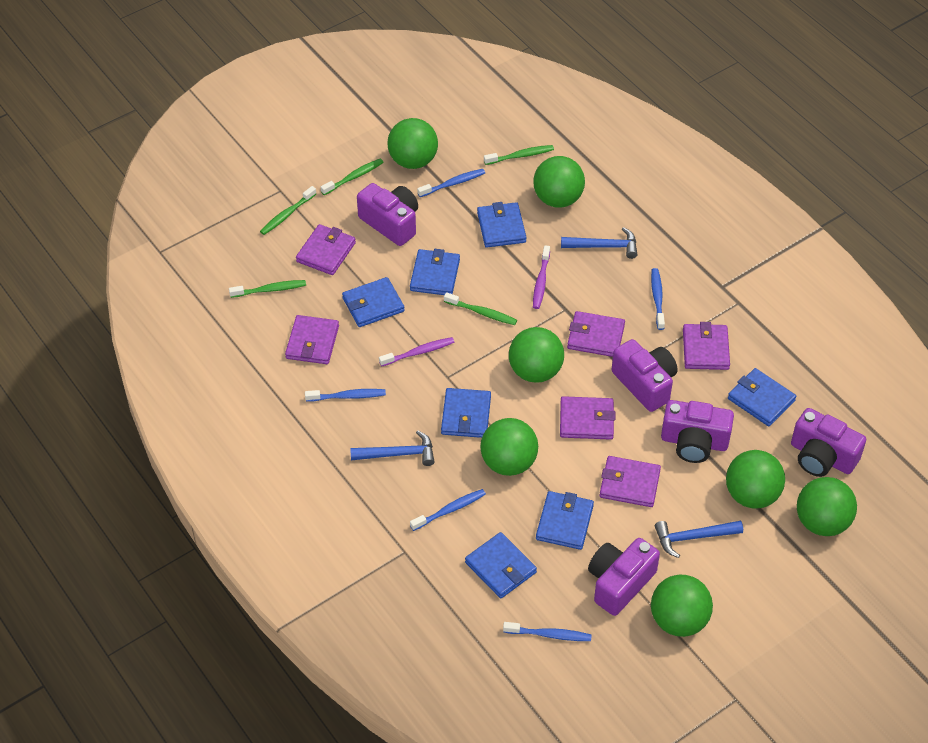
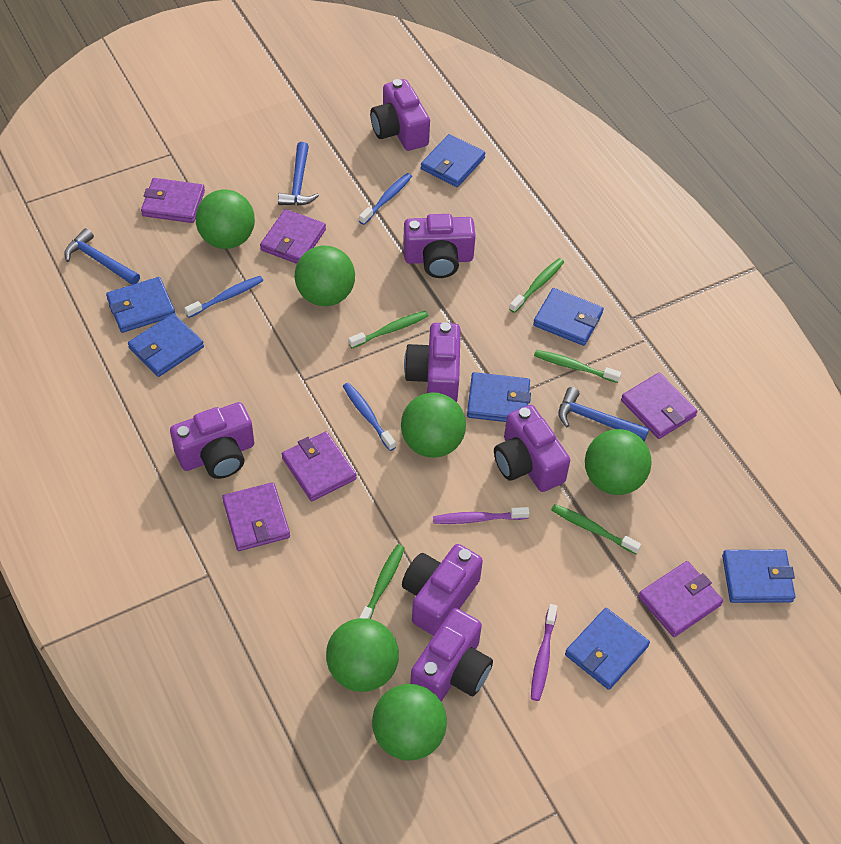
blue toothbrush: [305,389,386,401] [410,489,486,531] [417,169,485,197] [503,622,592,641] [651,268,665,330] = 5 -> [185,276,263,318] [343,382,396,451] [359,173,412,225] = 3
green ball: [388,118,438,169] [480,418,538,476] [509,327,564,383] [533,156,585,208] [651,575,713,637] [726,450,785,509] [797,477,857,536] = 7 -> [195,189,255,249] [295,245,355,306] [326,618,399,692] [372,684,447,760] [401,392,466,458] [585,429,652,495] = 6
purple camera: [357,183,418,246] [588,538,660,616] [612,339,677,412] [661,400,734,463] [791,408,866,477] = 5 -> [170,402,254,479] [370,79,430,151] [402,544,483,636] [403,214,476,278] [404,322,461,402] [410,608,493,702] [494,405,570,492] = 7

